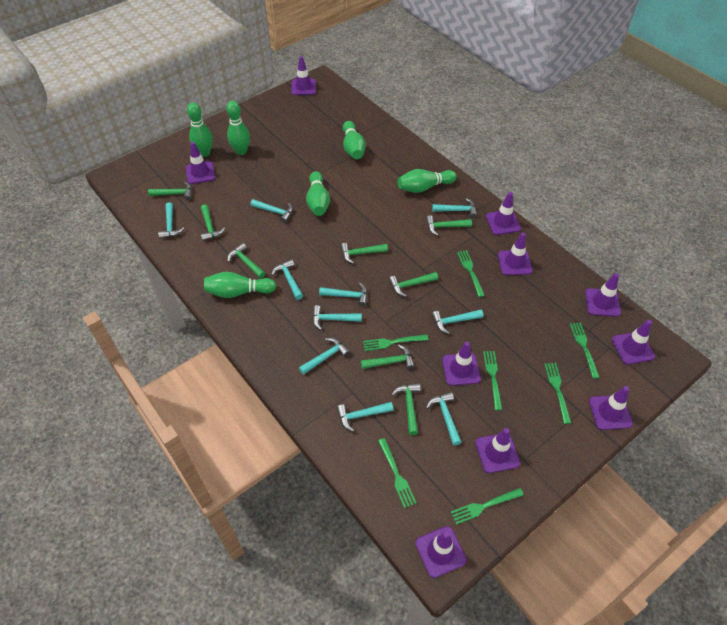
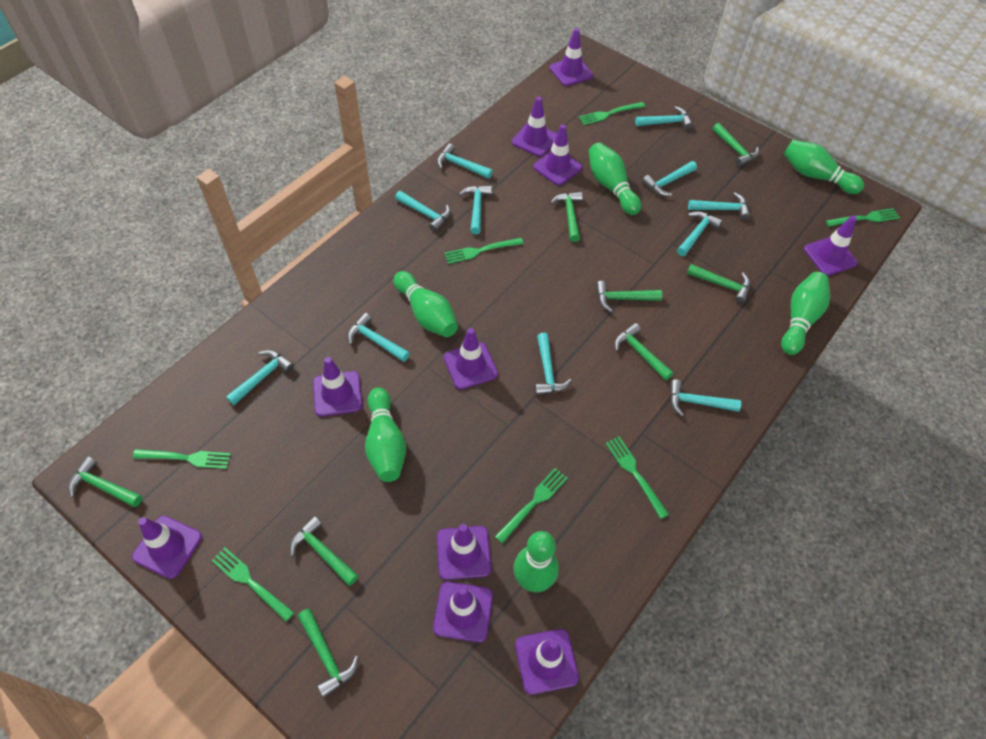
turquoise hammer: [158,202,184,239] [250,199,293,223] [271,259,303,300] [299,338,350,375] [312,305,362,330] [319,283,367,306] [337,402,393,432] [426,392,462,446] [432,198,477,218] [432,310,483,334] = 10 -> [226,350,294,405] [347,313,410,362] [395,191,451,232] [437,143,493,179] [459,186,492,234] [535,333,572,395] [635,106,693,130] [642,161,697,196] [670,379,741,416] [677,211,723,256] [688,192,751,220] = 11

